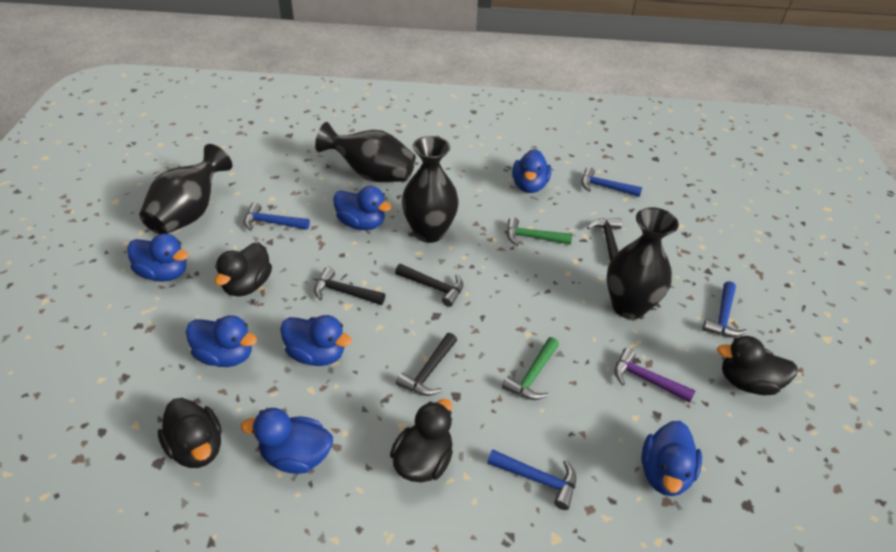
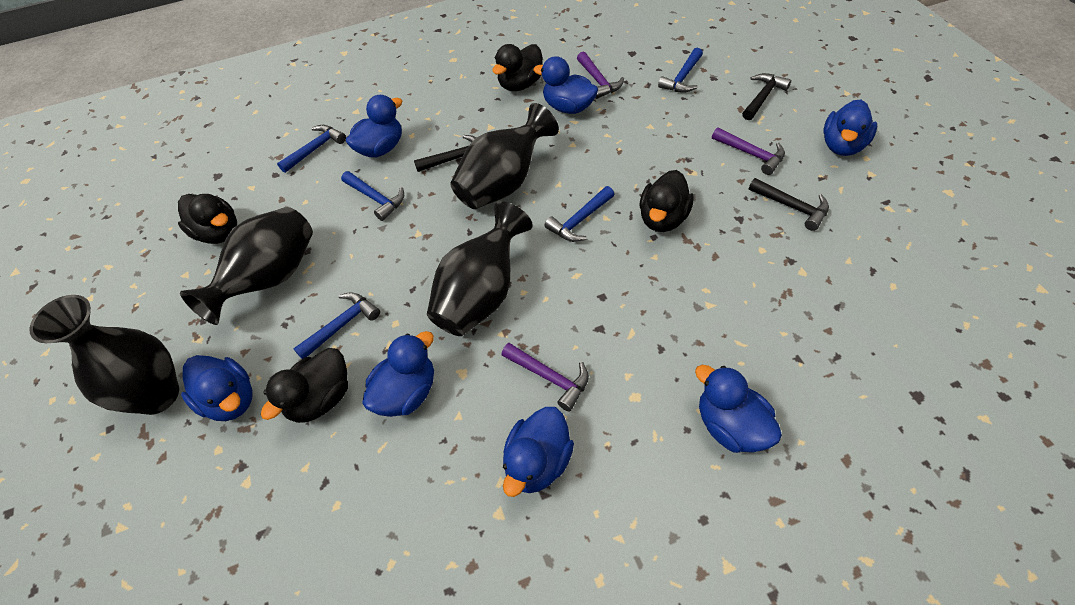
black hammer: [314,267,385,305] [395,264,463,307] [396,333,457,396] [587,218,622,262] = 4 -> [414,135,476,172] [742,73,791,120] [749,178,829,231] = 3
blue hammer: [243,202,310,231] [487,449,576,510] [582,167,642,197] [702,281,747,337] = 4 -> [277,125,346,173] [293,293,380,359] [341,171,404,221] [544,186,615,242] [658,48,703,93] = 5
green hammer: [502,337,559,400] [507,217,572,246] = 2 -> none = 0
purple hammer: [615,348,696,403] = 1 -> [501,343,589,411] [577,52,624,99] [712,127,785,175] = 3

